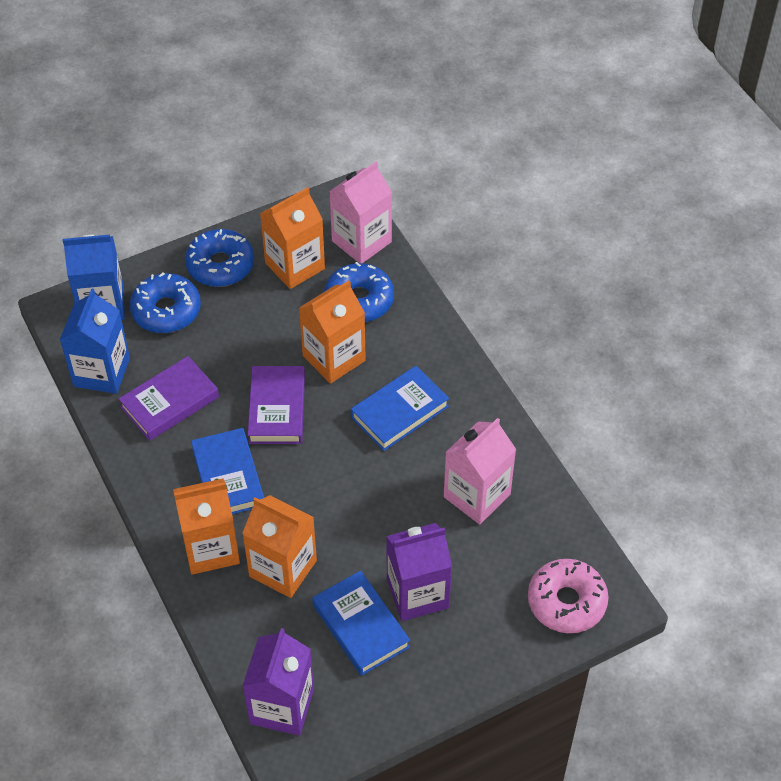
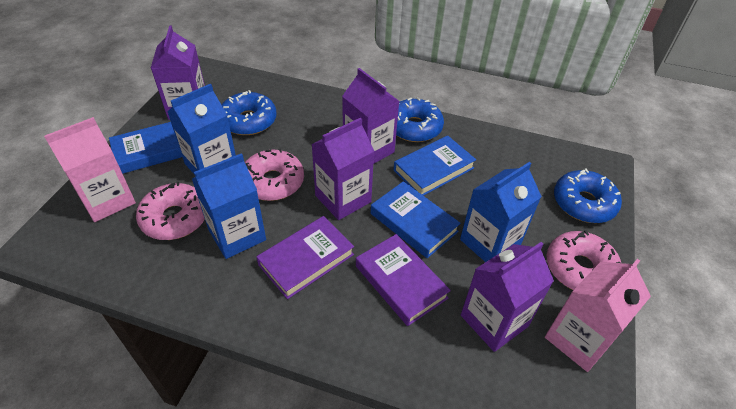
blue carton: [60,289,130,394] [63,234,125,320] = 2 -> [167,84,236,173] [192,153,266,259] [460,162,542,262] = 3
orange carton: [173,478,240,575] [242,495,317,598] [260,187,325,289] [299,280,366,384] = 4 -> none = 0
pink donut: [528,559,609,633] = 1 -> [136,181,205,240] [245,148,304,201] [546,230,621,290] = 3
purple carton: [243,628,314,736] [386,523,452,621] = 2 -> [151,25,205,120] [311,118,374,220] [342,68,399,164] [461,242,554,352] = 4

